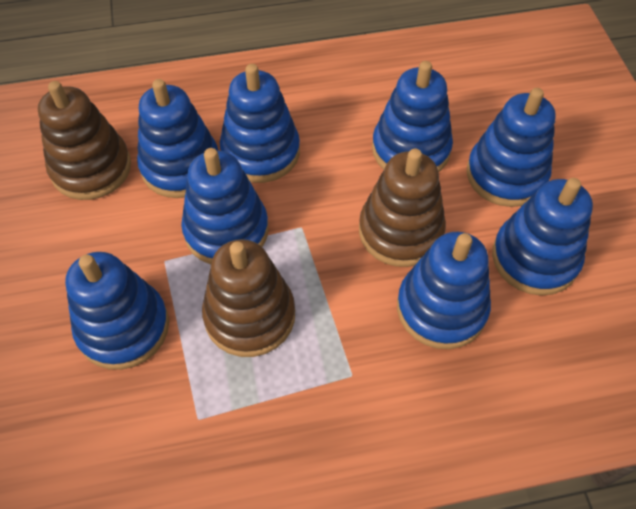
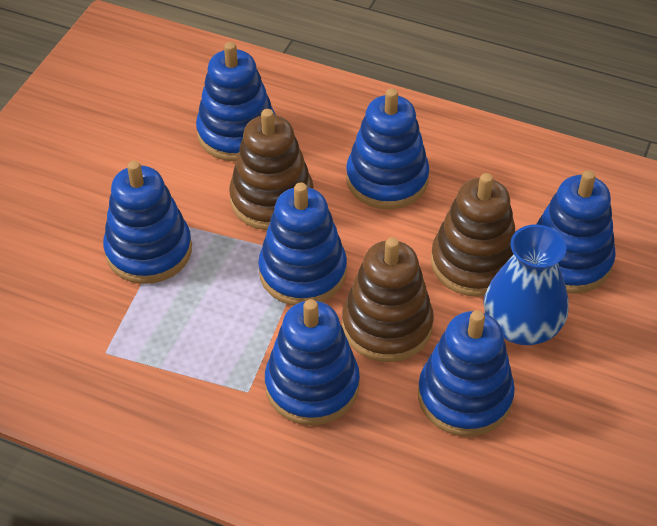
blue stacking toy: [65,252,169,370] [137,79,218,198] [181,148,269,264] [220,64,300,183] [372,61,453,172] [397,232,491,349] [467,88,556,207] [492,178,593,296] = 8 -> [103,161,192,284] [196,42,276,161] [258,182,347,305] [265,299,360,425] [346,88,430,209] [418,310,515,437] [536,170,616,294] = 7
blue vase: none = 0 -> [483,224,569,345] = 1

